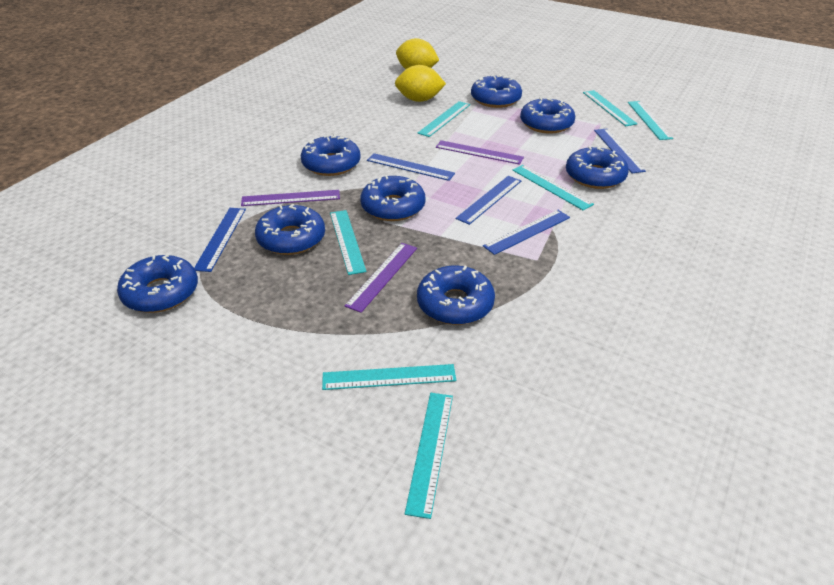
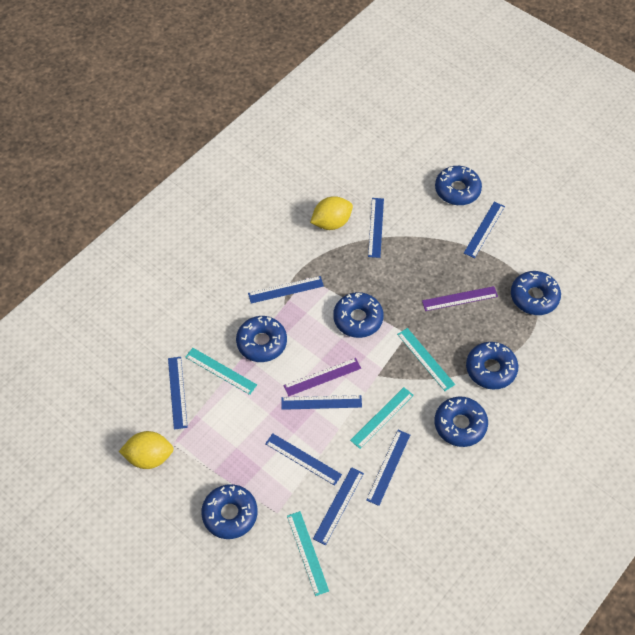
blue donut: [117,254,198,313] [255,204,325,255] [301,134,361,176] [360,175,426,221] [417,265,495,325] [471,74,522,108] [520,97,575,133] [566,146,629,189] = 8 -> [201,484,258,539] [236,316,287,362] [333,292,384,338] [435,166,482,205] [435,397,488,447] [466,342,518,390] [511,271,561,315] = 7
blue ruler: [194,208,246,272] [367,153,455,181] [455,176,521,225] [483,210,570,255] [594,129,646,173] = 5 -> [168,357,188,430] [248,276,324,304] [265,433,342,486] [281,395,362,410] [313,467,364,545] [366,430,410,506] [368,198,384,258] [464,202,505,258] = 8
purple ruler: [241,190,340,206] [345,243,417,313] [436,140,524,165] = 3 -> [284,358,361,396] [422,286,498,311] = 2
turquoise ruler: [322,364,456,390] [330,210,367,275] [405,393,453,519] [418,101,470,137] [513,165,594,210] [583,90,638,126] [628,101,673,140] = 7 -> [185,348,257,395] [287,511,329,596] [350,387,414,449] [397,328,455,391] = 4

